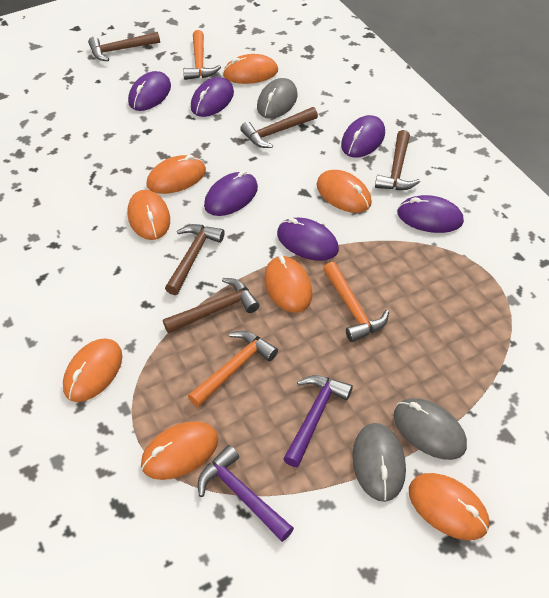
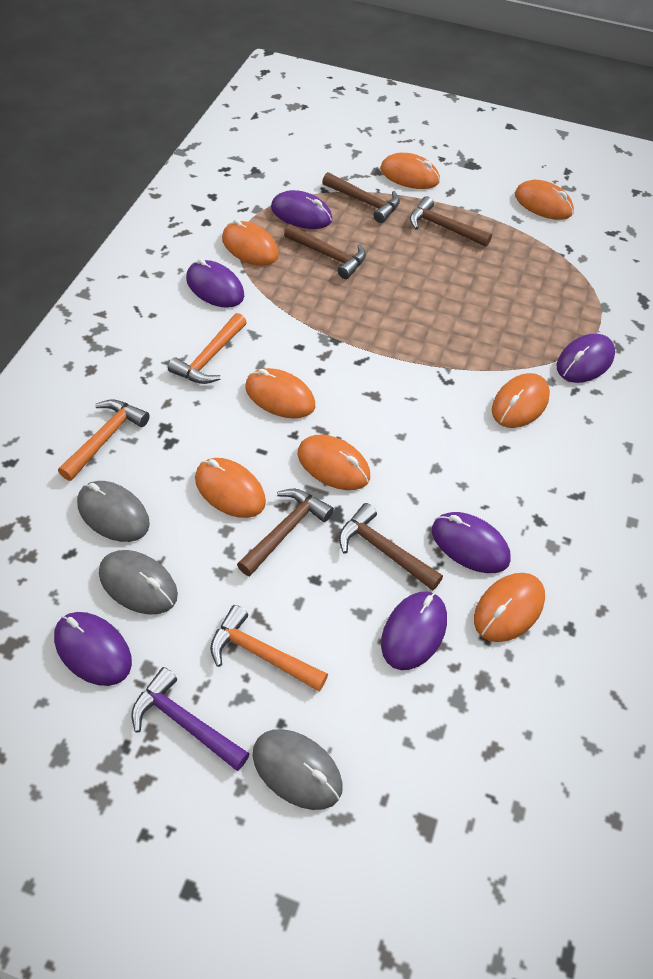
purple hammer: [198,445,294,542] [283,375,353,467] = 2 -> [131,667,250,771] = 1

